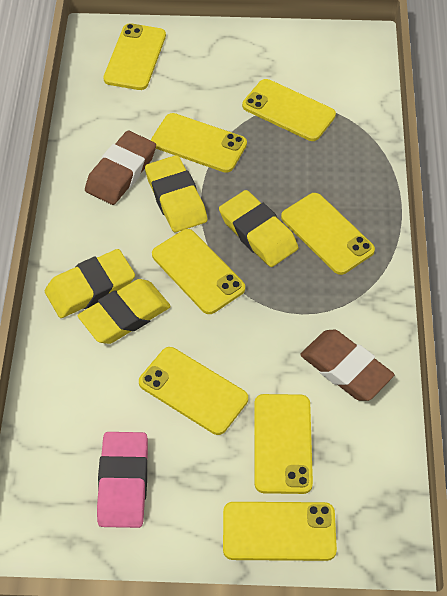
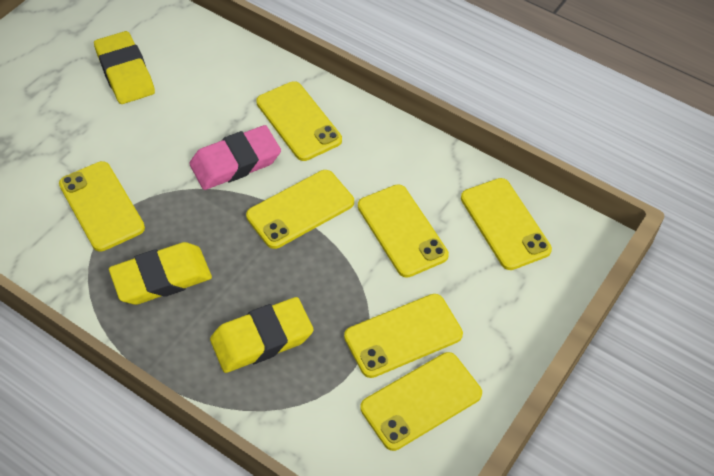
brown eraser: [85,131,156,205] [300,330,394,401] = 2 -> none = 0
yellow eraser: [45,249,135,318] [78,279,171,344] [145,155,208,232] [219,190,298,267] = 4 -> [94,31,155,104] [109,242,212,305] [210,297,314,373] = 3
yellow phone: [103,23,166,90] [139,347,248,435] [151,113,247,173] [152,229,245,314] [223,502,337,561] [242,79,336,141] [254,394,313,494] [281,193,375,275] = 8 -> [59,161,145,252] [246,170,354,249] [256,81,342,161] [344,294,463,378] [358,184,449,278] [360,352,482,451] [461,178,552,270] = 7

